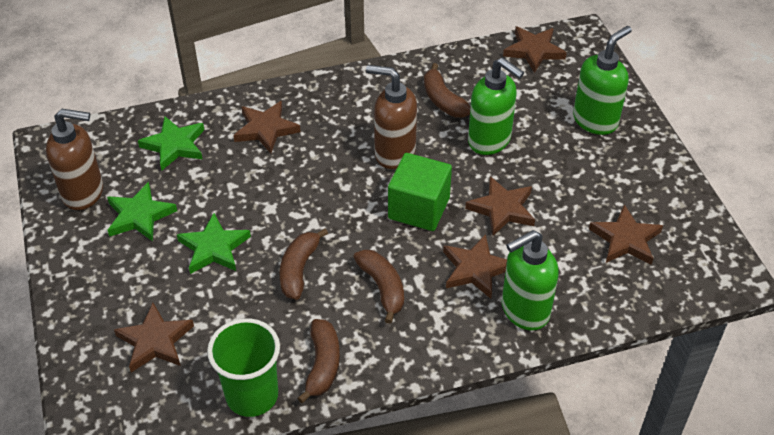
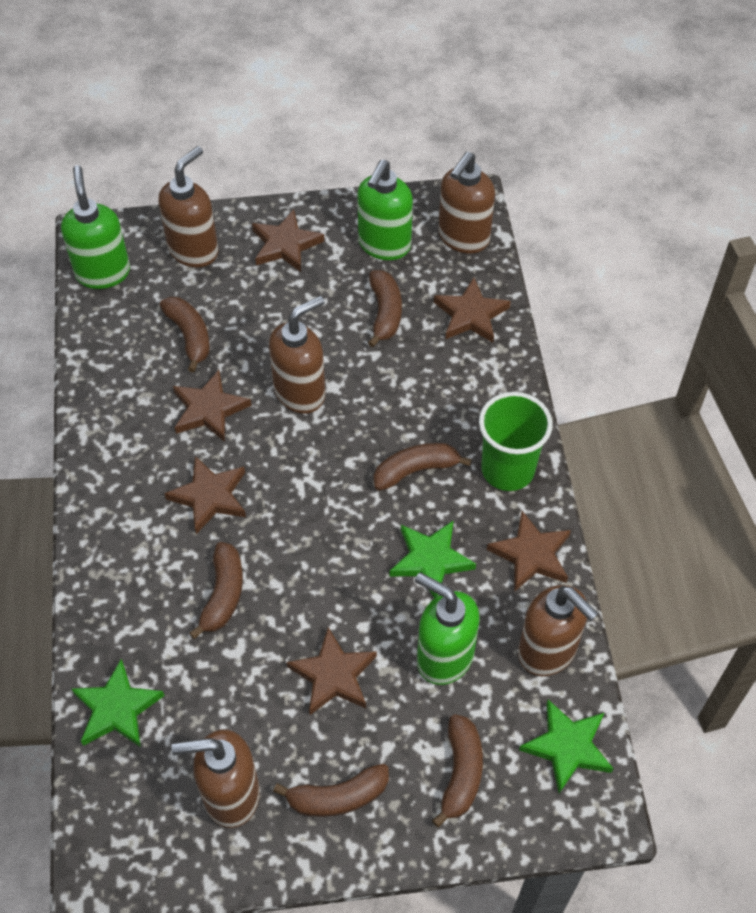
brown banana: [280,228,328,300] [297,319,340,403] [354,249,404,324] [424,63,470,118] = 4 -> [160,296,210,373] [189,542,243,639] [273,764,389,817] [368,270,402,348] [374,443,472,491] [432,714,483,827] = 6
brown soap dispenser: [46,108,103,210] [366,65,417,169] = 2 -> [158,146,218,267] [172,729,260,828] [269,296,325,413] [438,152,495,254] [518,585,598,676] = 5
green cube: [388,153,452,231] = 1 -> none = 0

